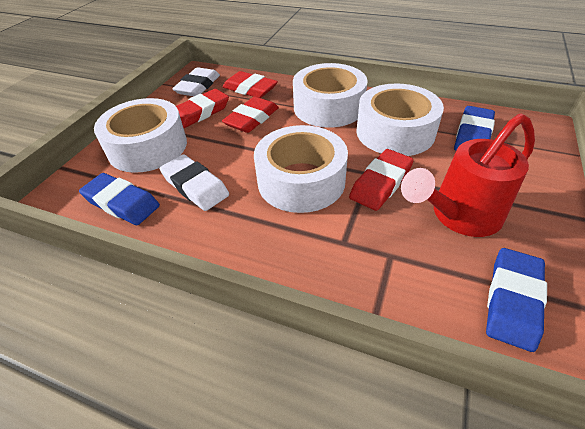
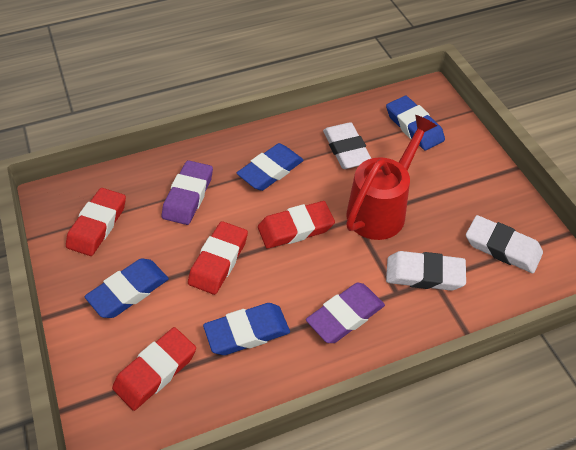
blue eraser: [79,173,160,225] [454,106,495,151] [486,248,547,352] = 3 -> [85,258,169,318] [203,303,290,355] [237,143,304,191] [386,96,445,150] = 4
purple eraser: none = 0 -> [161,160,213,225] [306,282,385,343] = 2
white eraser: [160,154,229,211] [172,67,220,96] = 2 -> [323,122,372,169] [386,251,466,291] [466,215,543,273] = 3
white tape: [94,98,187,173] [254,125,348,213] [293,63,368,128] [356,83,444,156] = 4 -> none = 0

